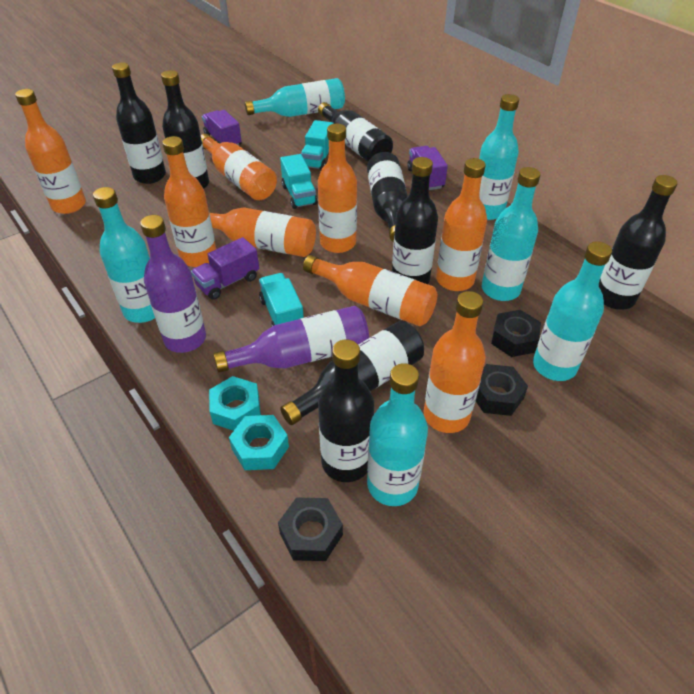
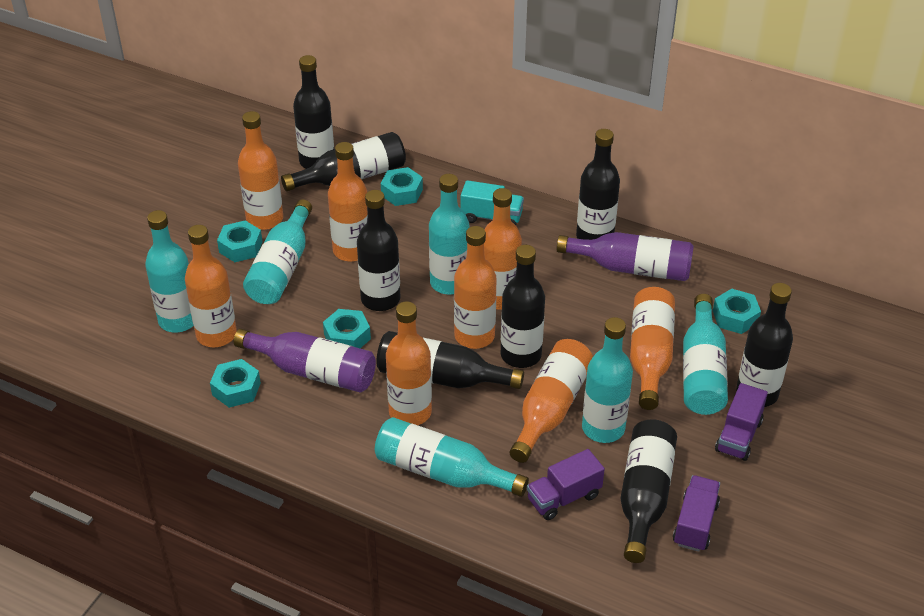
black nut: [278,497,343,561] [476,364,528,416] [491,310,541,357] = 3 -> none = 0
turquoise nut: [209,376,261,431] [229,415,289,470] = 2 -> [210,359,261,408] [217,221,263,262] [323,309,371,348] [381,167,423,206] [713,289,761,334] = 5
turquoise truck: [259,273,304,327] [280,154,318,209] [301,120,334,170] = 3 -> [461,180,524,225] = 1

